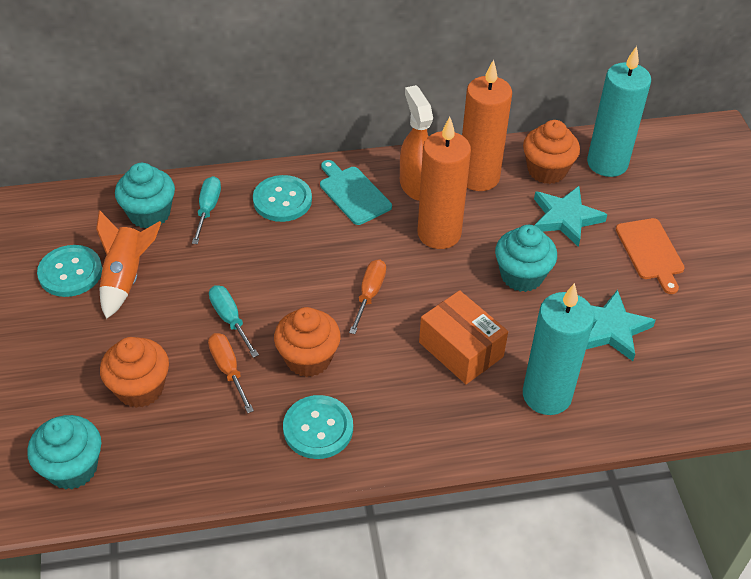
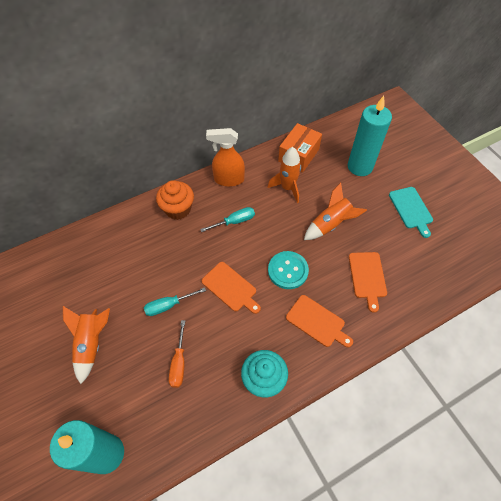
orange candle: [417,117,471,249] [462,59,512,191] = 2 -> none = 0
orange cupcake: [100,337,169,408] [274,307,341,377] [523,120,580,184] = 3 -> [156,180,194,220] = 1
orange cutting board: [616,218,685,294] = 1 -> [202,262,261,314] [286,295,353,347] [349,252,387,313] = 3
orange rocket: [96,211,162,319] = 1 -> [63,306,110,384] [267,147,301,203] [304,182,367,240] = 3
orange screwdriver: [208,333,254,413] [349,259,386,334] = 2 -> [169,320,185,388] = 1
turquoise button: [37,245,102,297] [253,175,312,222] [283,395,353,459] = 3 -> [268,251,309,289] = 1
turquoise cupcake: [27,415,101,490] [115,163,175,229] [495,225,557,292] = 3 -> [241,350,288,397] = 1
turquoise star: [534,186,608,247] [586,289,656,361] = 2 -> none = 0

